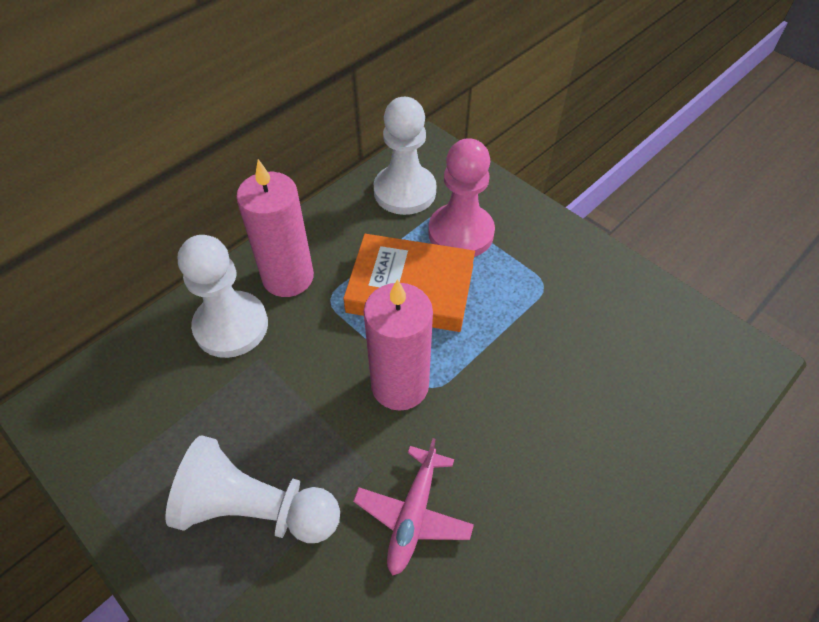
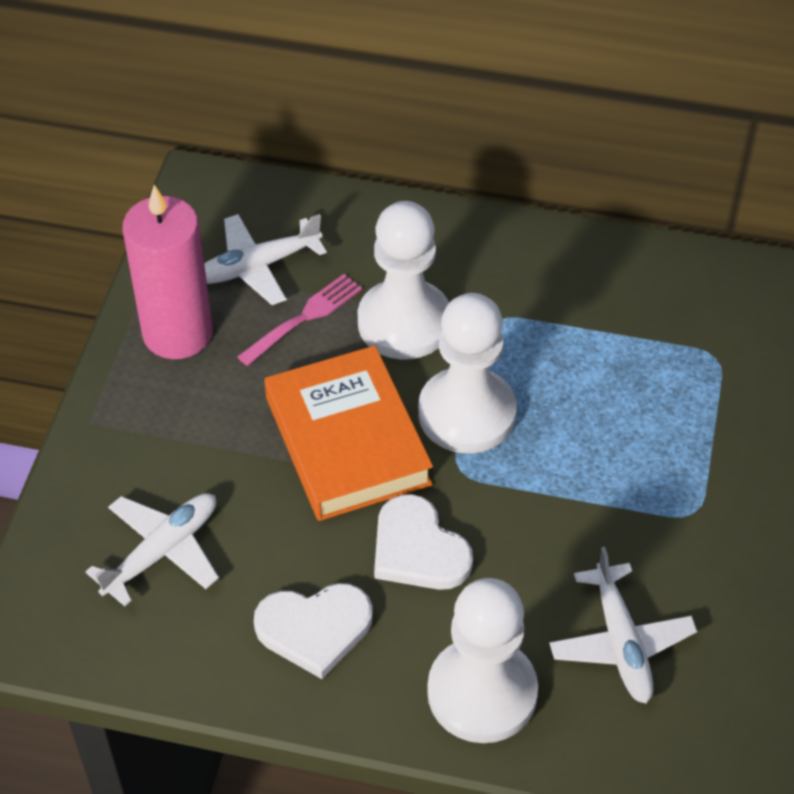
pink candle: [236,159,314,297] [364,279,433,411] = 2 -> [122,185,213,359] = 1
pink fork: none = 0 -> [237,274,362,366] = 1
pink pawn: [428,138,495,257] = 1 -> none = 0
pink plane: [353,438,474,576] = 1 -> none = 0
white heart: none = 0 -> [254,583,373,679] [374,494,473,590] = 2
white plane: none = 0 -> [85,493,219,606] [204,214,327,305] [549,547,697,703] = 3

